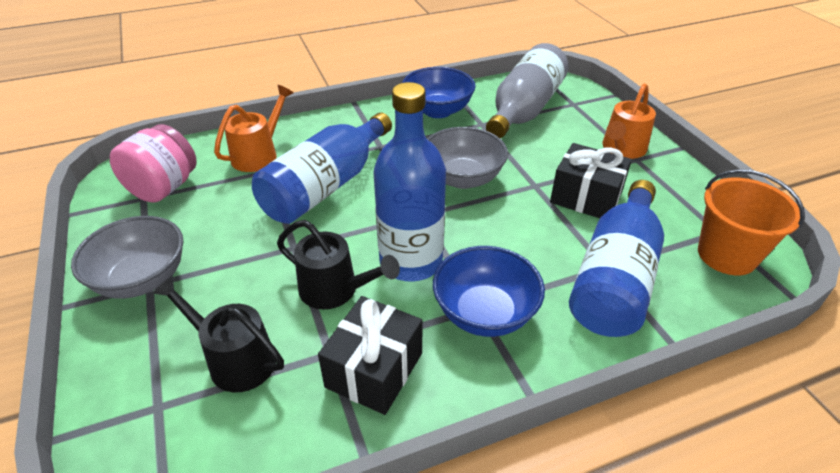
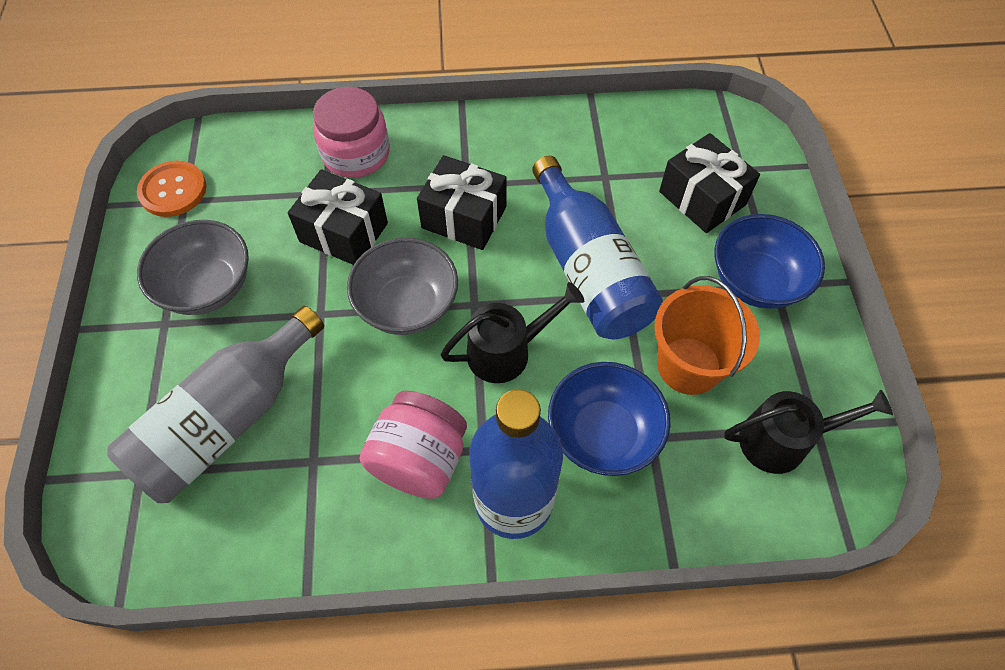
black gift: [318,296,422,415] [550,143,632,218] = 2 -> [288,169,388,265] [417,155,507,250] [659,133,760,233] = 3
blue bottle: [252,112,392,224] [373,82,446,282] [569,180,664,337] = 3 -> [470,389,563,539] [532,156,663,339] = 2
orange button: none = 0 -> [137,160,206,217] = 1
orange watering can: [214,85,293,172] [603,83,656,159] = 2 -> none = 0
pink jar: [110,124,197,203] = 1 -> [313,87,390,178] [360,391,467,499] = 2

